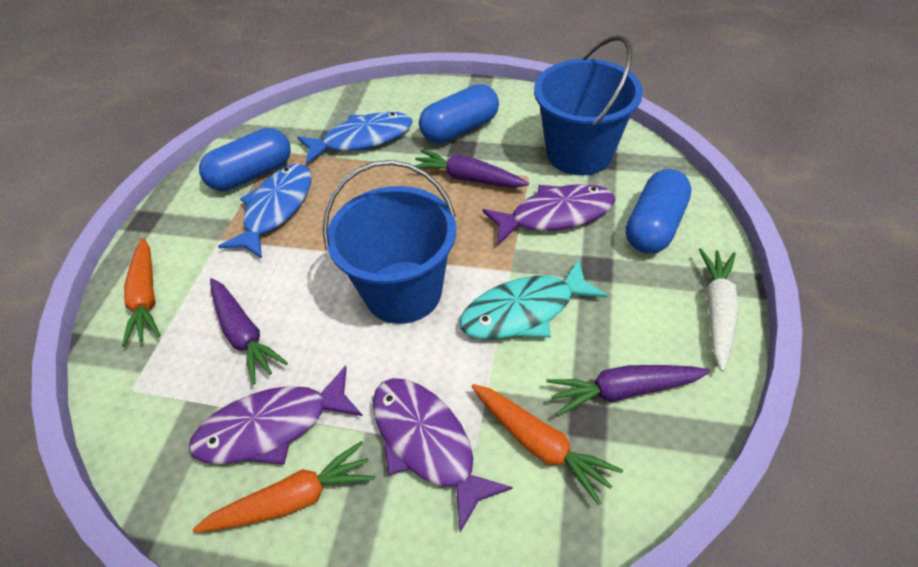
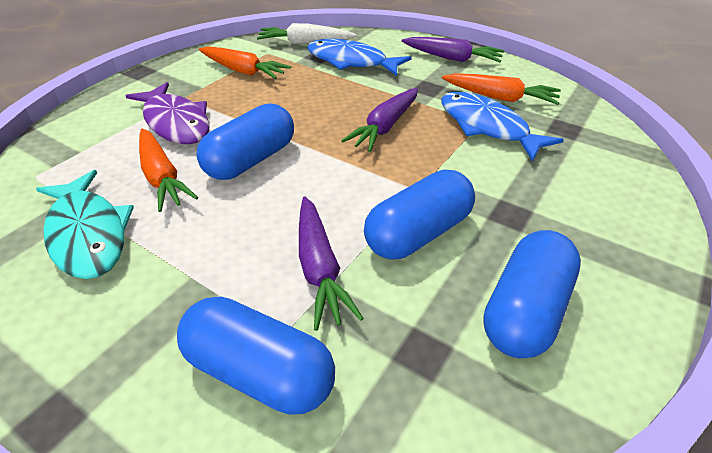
blue bucket: [322,160,456,324] [534,36,643,175] = 2 -> none = 0
blue capsule: [199,128,291,191] [419,84,499,143] [626,169,692,254] = 3 -> [177,296,335,415] [196,103,294,180] [364,170,475,259] [483,230,581,358] = 4
purple fish: [189,366,363,465] [373,378,513,532] [482,184,615,245] = 3 -> [126,82,210,144] = 1

